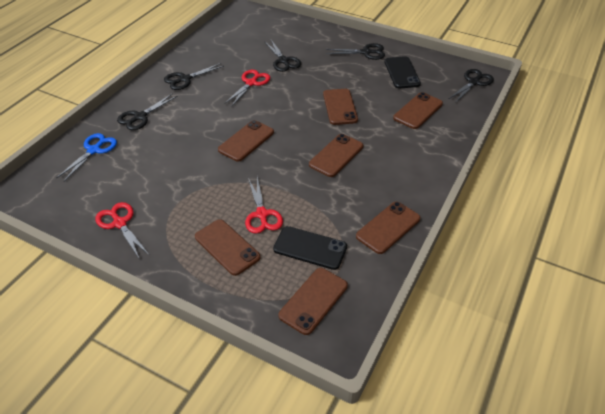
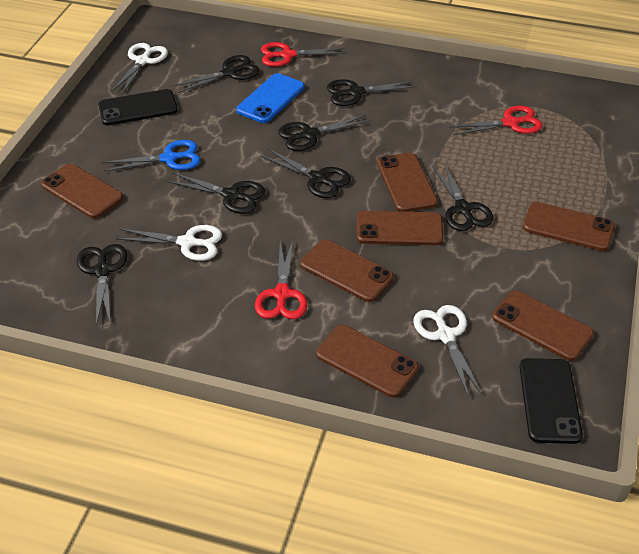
black scissors: [117,94,177,130] [164,63,224,90] [264,40,301,72] [326,43,385,60] [449,69,494,103] = 5 -> [77,244,128,325] [167,173,265,214] [173,55,260,93] [261,148,351,198] [278,115,371,151] [327,79,417,106] [433,163,494,231] = 7
blue phone: none = 0 -> [236,73,304,123] = 1
white scissors: none = 0 -> [111,43,168,94] [116,225,222,261] [413,305,482,395] = 3

